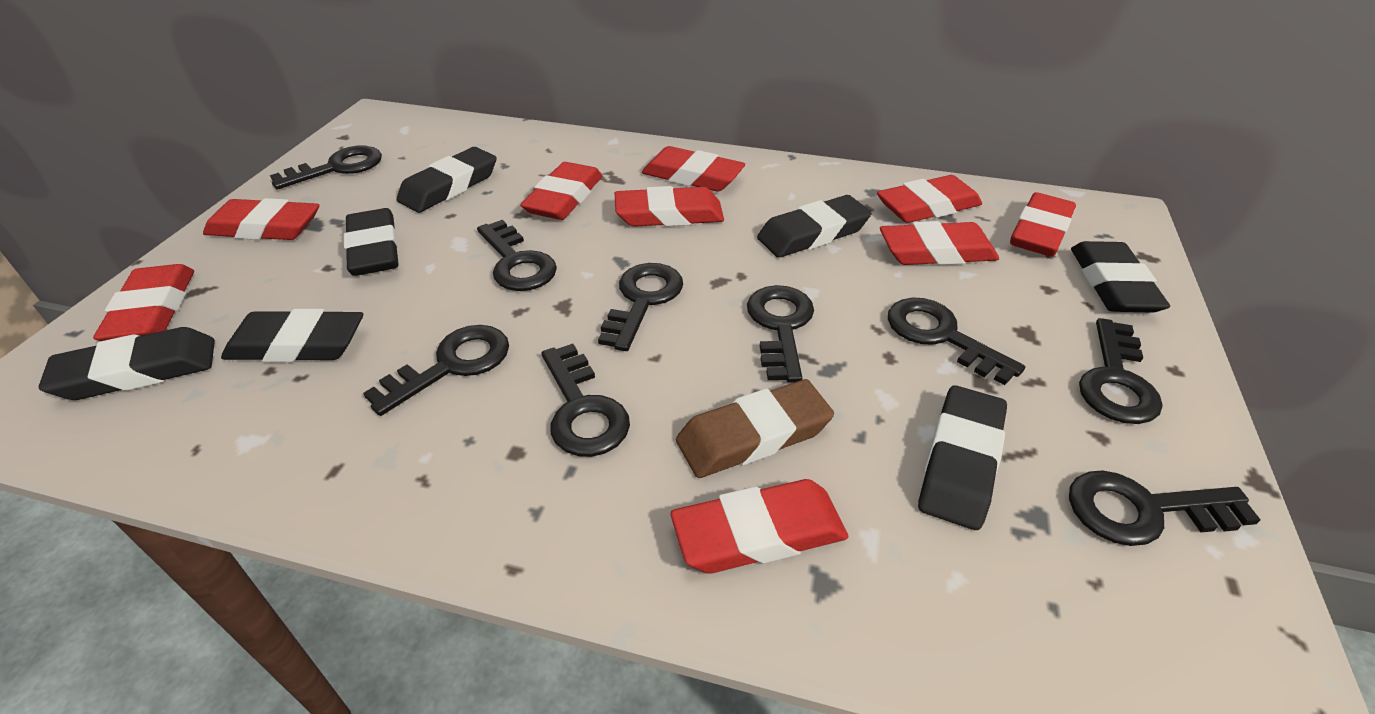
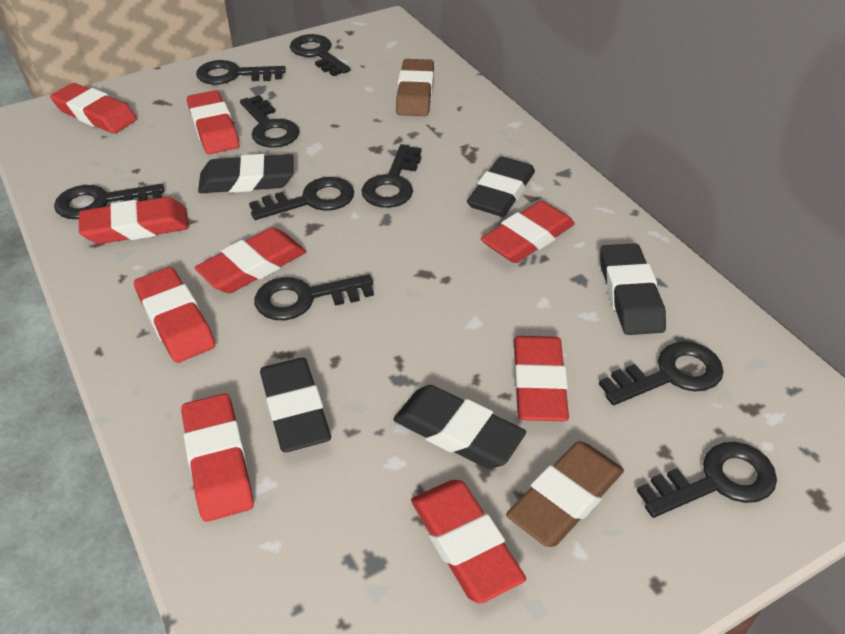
black eraser: [38,327,215,400] [221,309,363,362] [344,208,399,276] [397,147,497,213] [757,195,872,258] [918,385,1007,530] [1071,241,1170,313] = 7 -> [198,154,294,193] [260,358,331,452] [393,385,526,469] [467,157,535,217] [600,243,666,335] = 5
brown eraser: [676,379,834,478] = 1 -> [396,59,434,116] [506,441,624,547] = 2

